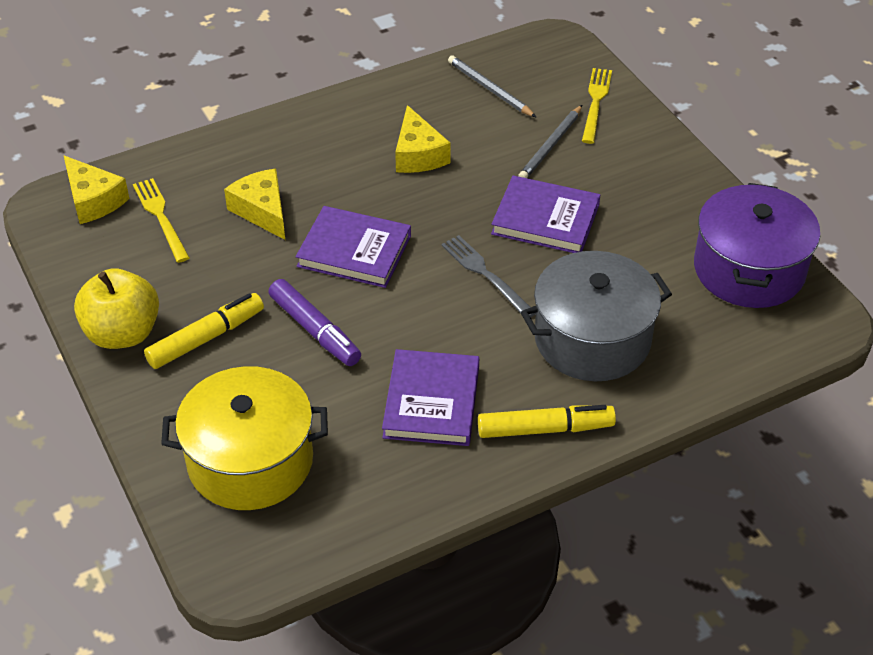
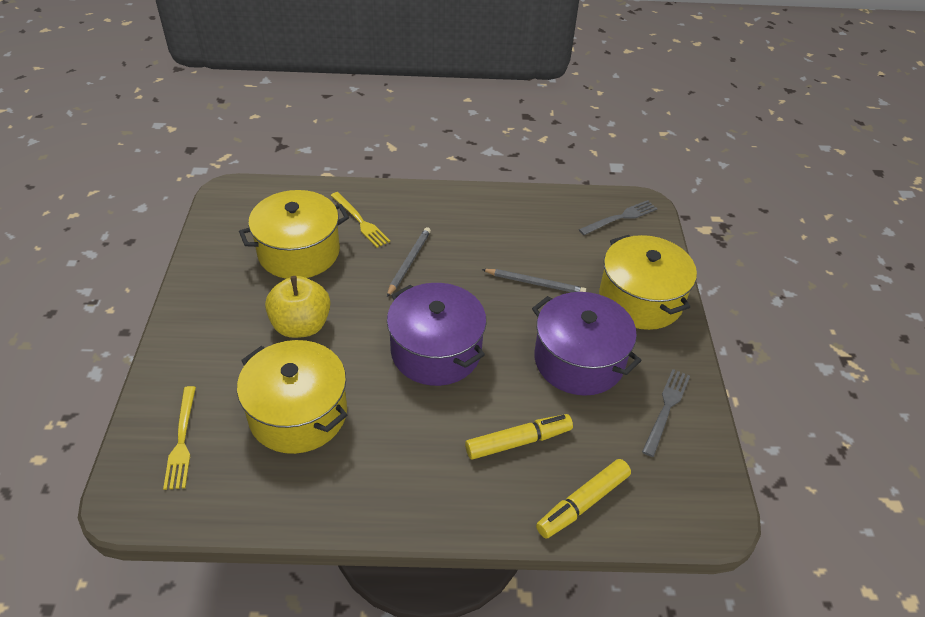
grey fork: [441,235,536,318] = 1 -> [579,200,657,235] [642,369,690,457] = 2
grey pot: [521,251,672,381] = 1 -> none = 0
purple book: [296,206,411,288] [382,349,479,446] [491,175,600,253] = 3 -> none = 0
purple marker: [268,279,361,366] = 1 -> none = 0
purple pot: [694,183,820,308] = 1 -> [387,283,486,386] [532,292,642,396] = 2
yellow cheese: [64,156,130,224] [224,169,285,240] [395,105,451,173] = 3 -> none = 0
yellow pot: [161,366,328,510] = 1 -> [237,340,347,454] [239,190,349,279] [599,235,697,330] = 3

